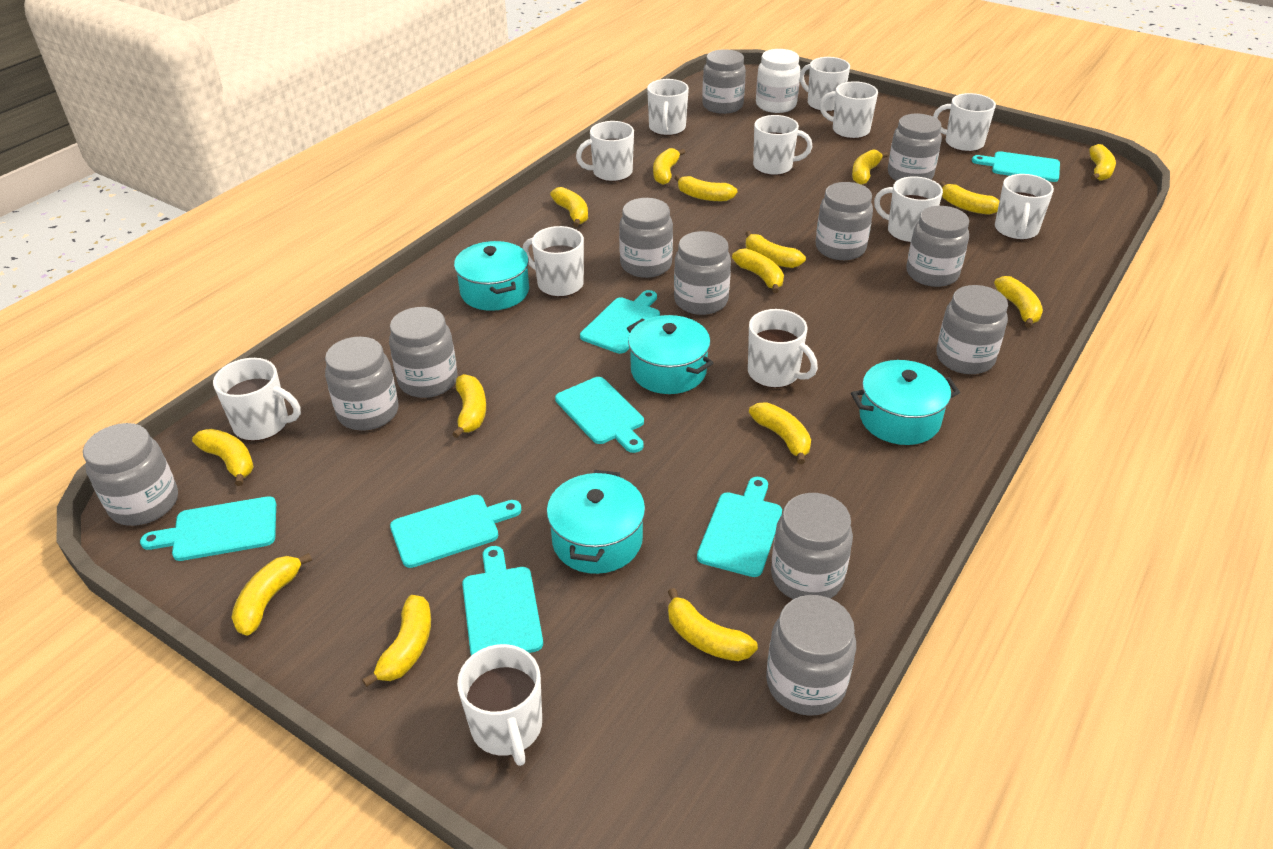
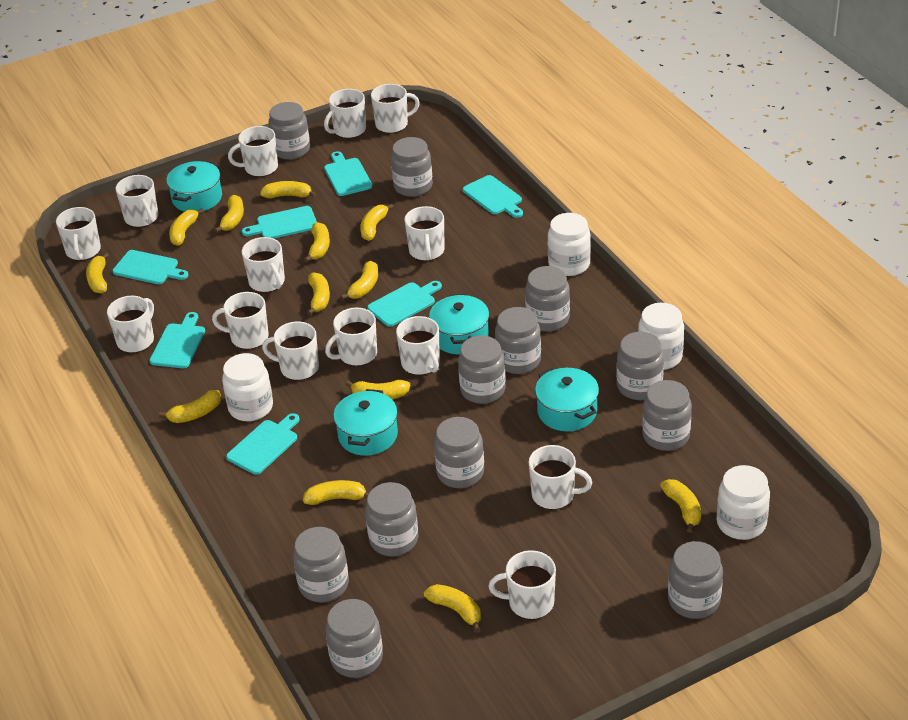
white jar: [756,49,801,113] = 1 -> [222,353,273,421] [548,213,591,276] [638,303,684,370] [716,465,770,540] = 4
white mug: [213,358,301,441] [457,644,542,766] [523,226,584,297] [576,121,634,182] [647,79,689,136] [748,309,818,388] [753,115,812,175] [800,57,850,112] [820,81,878,139] [874,176,943,243] [933,93,996,152] [995,174,1054,240] = 12 -> [56,207,101,261] [107,296,154,353] [116,175,159,227] [212,292,269,349] [228,126,278,177] [242,237,285,293] [262,322,319,381] [324,89,366,138] [325,307,377,366] [371,84,420,133] [396,316,440,375] [404,206,445,261] [488,550,556,619] [529,445,592,510] = 14
yellow banana: [192,429,254,486] [231,553,312,636] [362,595,431,687] [452,374,486,438] [550,187,588,227] [653,148,685,185] [668,588,758,661] [675,175,738,201] [732,248,784,293] [745,231,806,268] [749,402,811,464] [852,150,888,185] [939,181,999,215] [994,276,1043,328] [1089,144,1116,180] = 15 -> [86,253,109,293] [159,390,221,423] [169,208,204,246] [215,195,244,233] [260,181,316,198] [303,480,369,505] [304,222,330,262] [307,272,330,315] [341,261,378,300] [345,380,410,399] [360,204,394,241] [424,584,481,632] [660,479,701,533] = 13

